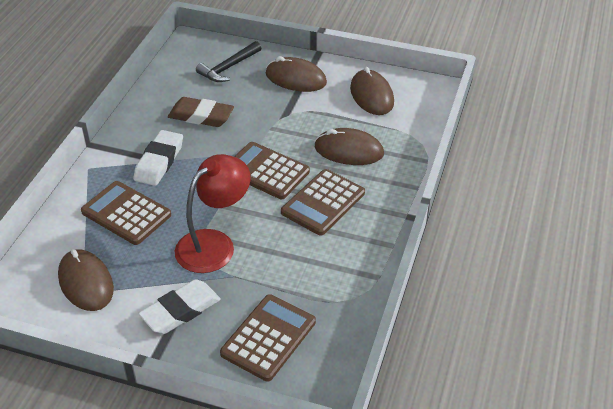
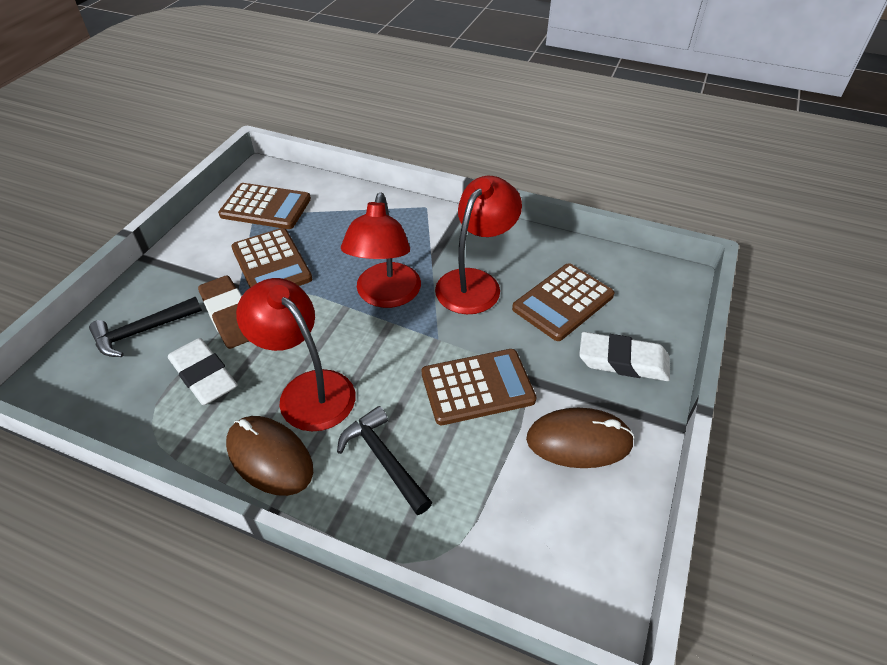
black hammer: [196,41,261,82] = 1 -> [89,297,202,357] [337,406,432,515] = 2
brown mouse: [58,249,114,311] [266,56,327,92] [314,128,384,165] [350,67,394,115] = 4 -> [226,416,313,496] [526,408,635,468] = 2
red lamp: [175,154,251,273] = 1 -> [236,278,356,431] [341,192,421,308] [435,176,522,314] = 3

